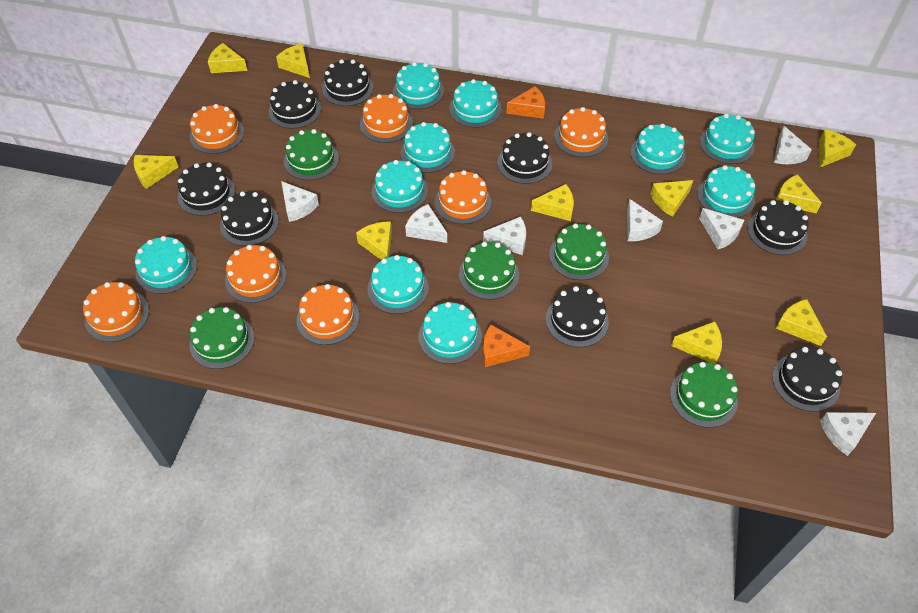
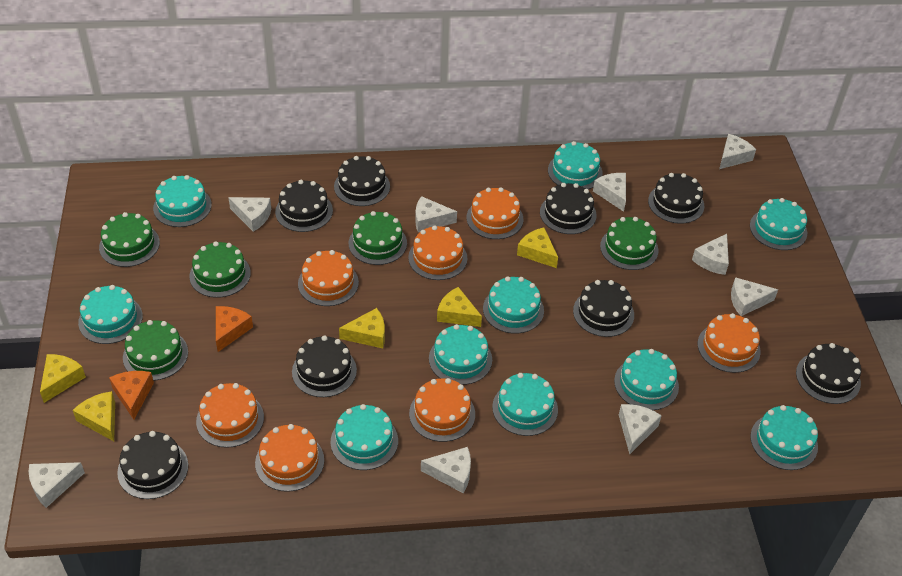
white cheese: [281,181,319,222] [405,204,447,243] [483,217,526,255] [627,199,663,241] [699,208,744,249] [774,126,812,164] [820,412,876,456] = 7 -> [28,462,85,508] [228,197,271,232] [415,196,457,232] [421,447,471,493] [593,173,626,212] [619,404,662,454] [692,234,729,275] [719,134,756,169] [731,277,778,316] = 9
yellow cheese: [134,155,178,189] [208,43,247,73] [276,44,310,78] [356,221,392,260] [531,184,574,221] [651,180,693,216] [671,321,722,364] [775,174,822,213] [776,299,827,346] [819,129,856,168] = 10 -> [40,354,86,403] [73,391,115,441] [339,308,385,348] [437,287,482,327] [517,228,558,268] = 5

